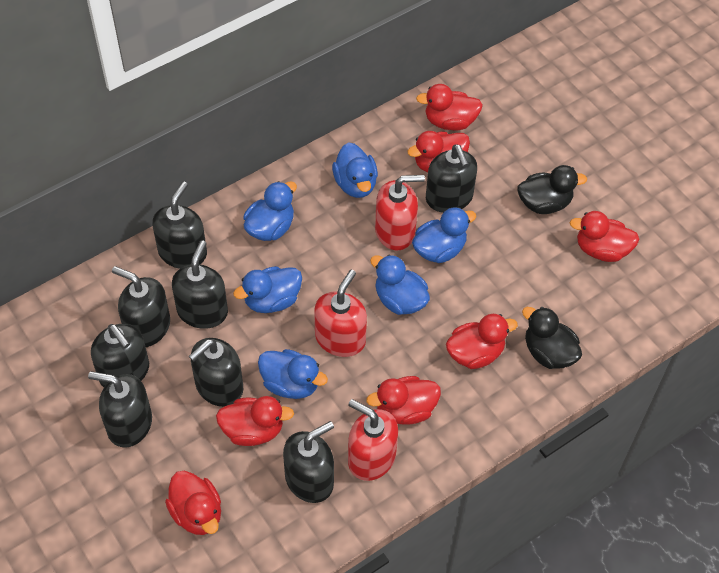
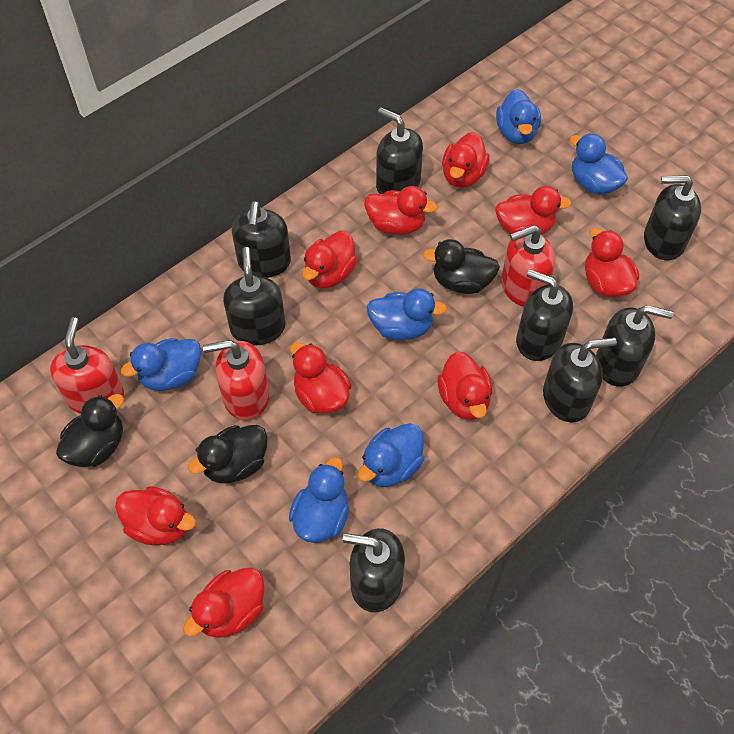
black duck: [517,165,587,214] [522,307,582,369] = 2 -> [56,394,124,467] [188,425,268,483] [423,239,500,294] = 3
red duck: [165,471,221,535] [216,396,294,446] [366,376,441,424] [407,131,470,172] [416,84,483,131] [446,314,518,369] [569,211,640,262] = 7 -> [115,486,196,545] [183,567,264,638] [290,342,352,414] [302,231,358,288] [364,186,438,235] [437,351,492,420] [442,132,490,188] [495,186,572,235] [585,228,639,298] = 9

